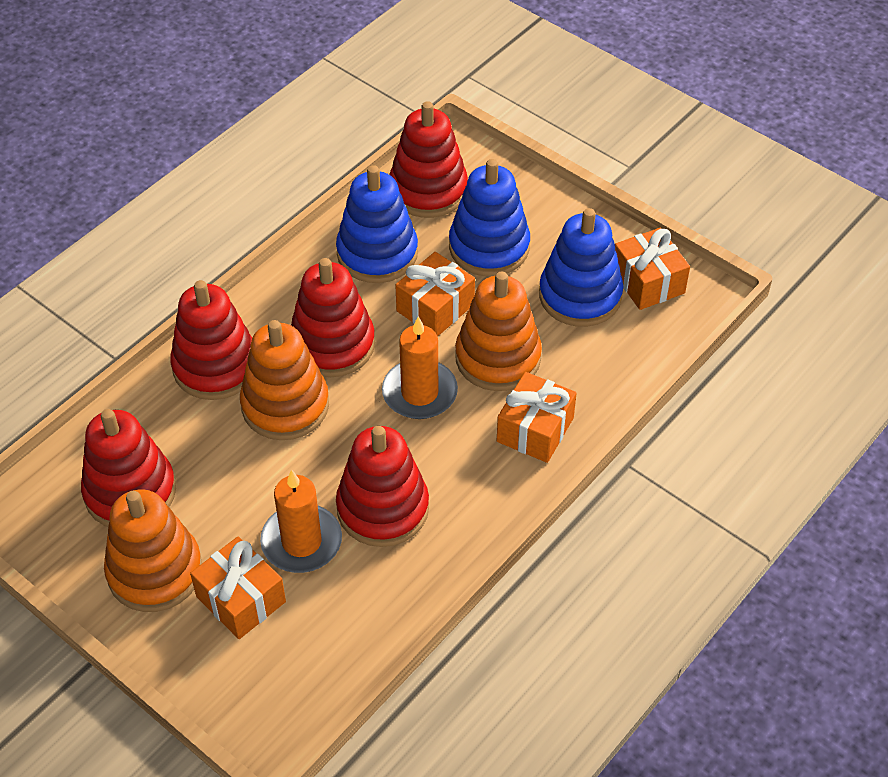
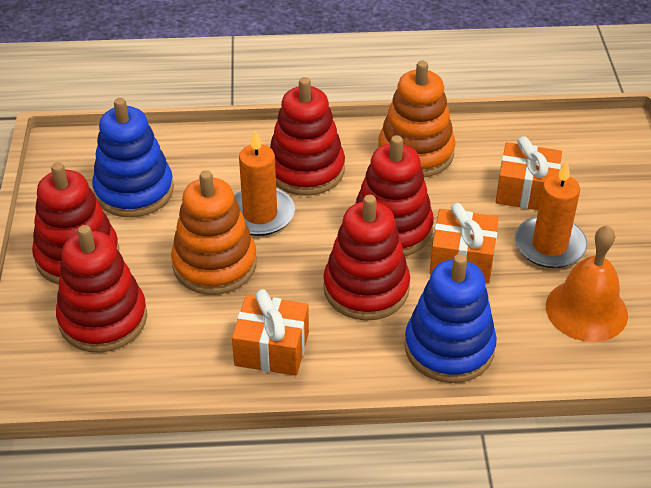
blue stacking toy: [336,165,418,283] [449,159,530,276] [539,208,623,327] = 3 -> [92,98,174,217] [404,254,497,383] = 2
orange bell: none = 0 -> [546,225,628,342] = 1
orange gift: [190,536,286,639] [395,252,475,336] [497,372,577,463] [615,228,690,310] = 4 -> [232,289,309,376] [430,203,499,283] [496,136,562,210] = 3
orange stacking toy: [104,489,202,612] [240,320,329,440] [455,272,542,391] = 3 -> [171,170,257,295] [378,61,455,177] = 2

